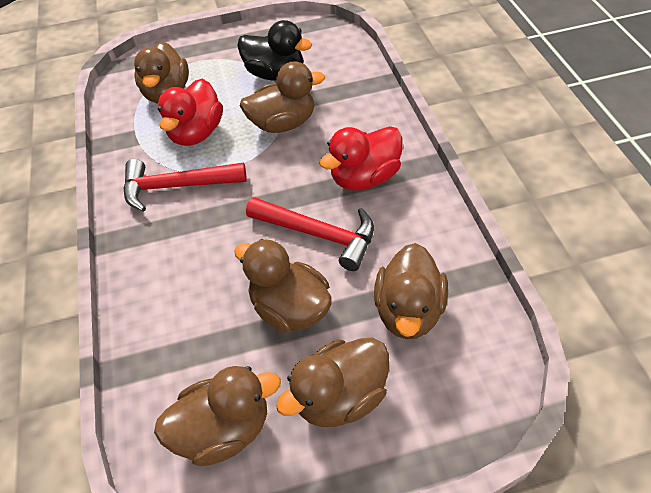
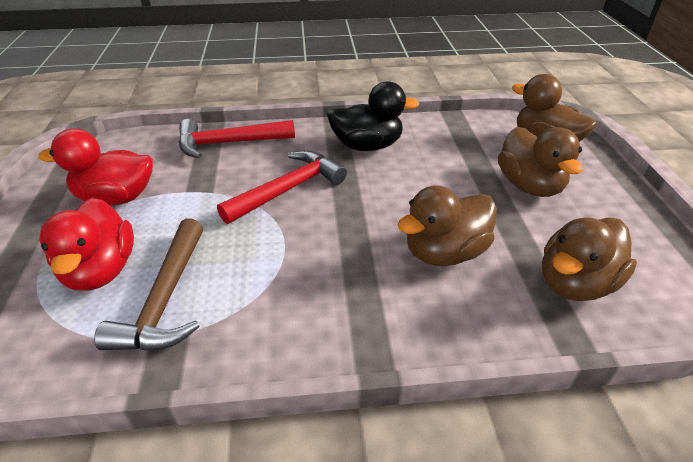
brown duck: [134,42,189,104] [154,366,281,466] [234,239,332,333] [240,61,325,133] [276,338,389,427] [374,243,448,339] = 6 -> [397,185,497,266] [498,127,583,197] [512,74,596,142] [542,217,637,301] = 4
brown hammer: none = 0 -> [94,218,203,350] = 1

